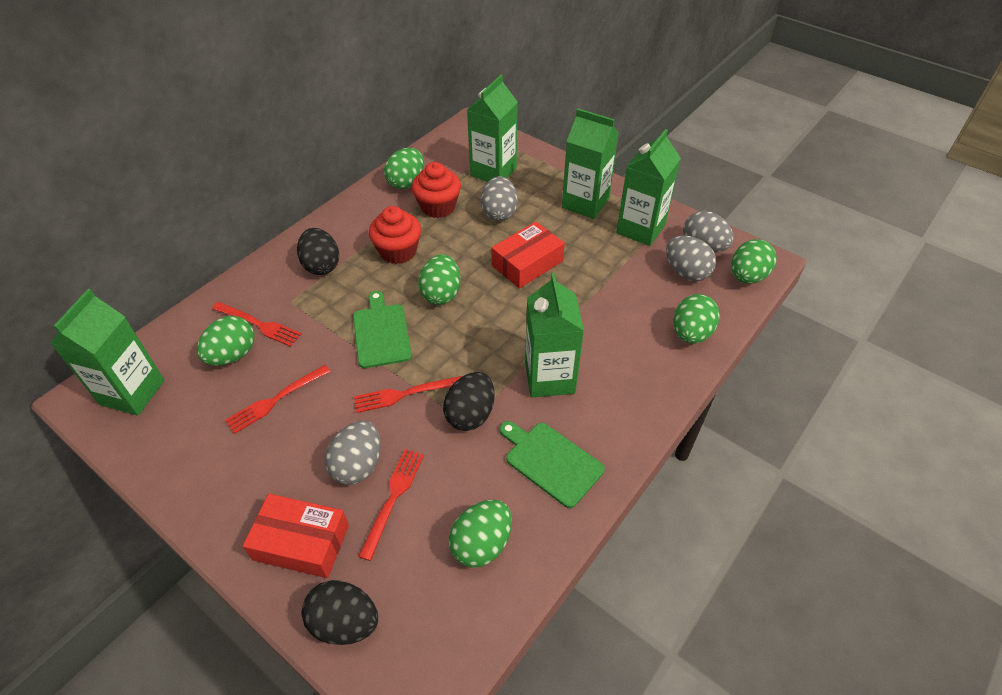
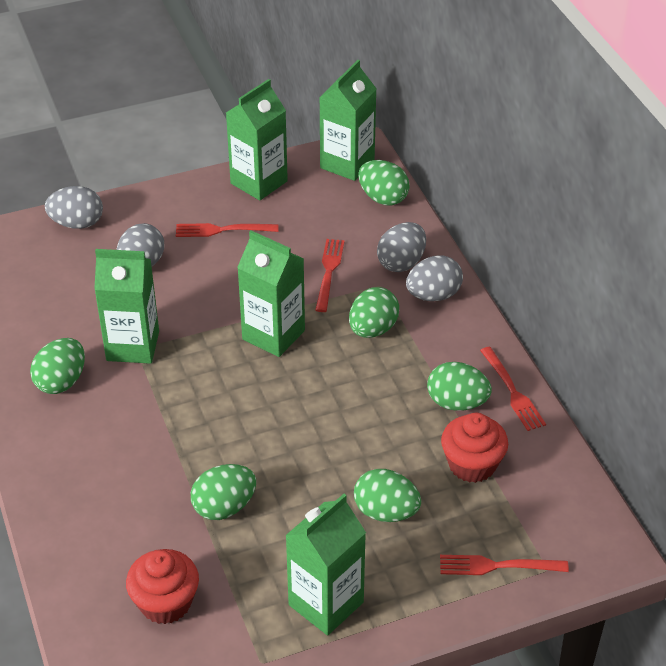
black egg: [297,228,339,275] [302,580,378,645] [443,372,495,431] = 3 -> none = 0
green cutting board: [353,291,412,368] [500,421,605,508] = 2 -> none = 0
red box: [243,494,349,578] [491,222,565,288] = 2 -> none = 0

